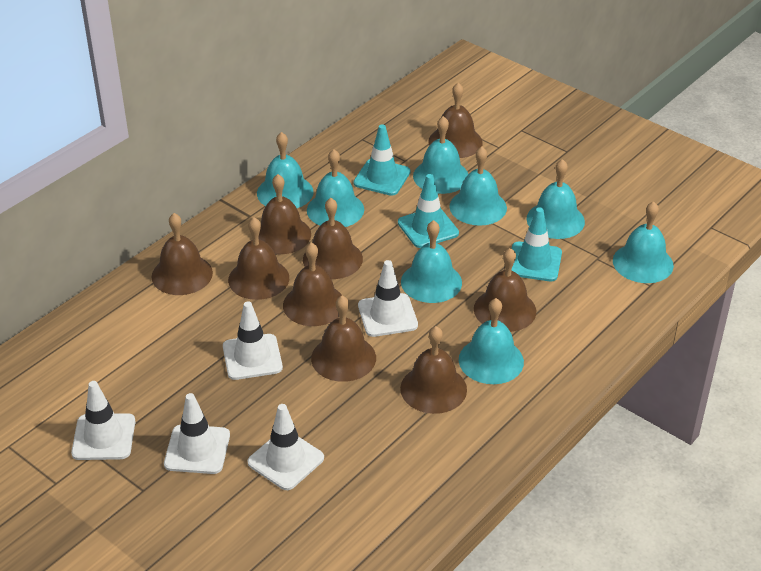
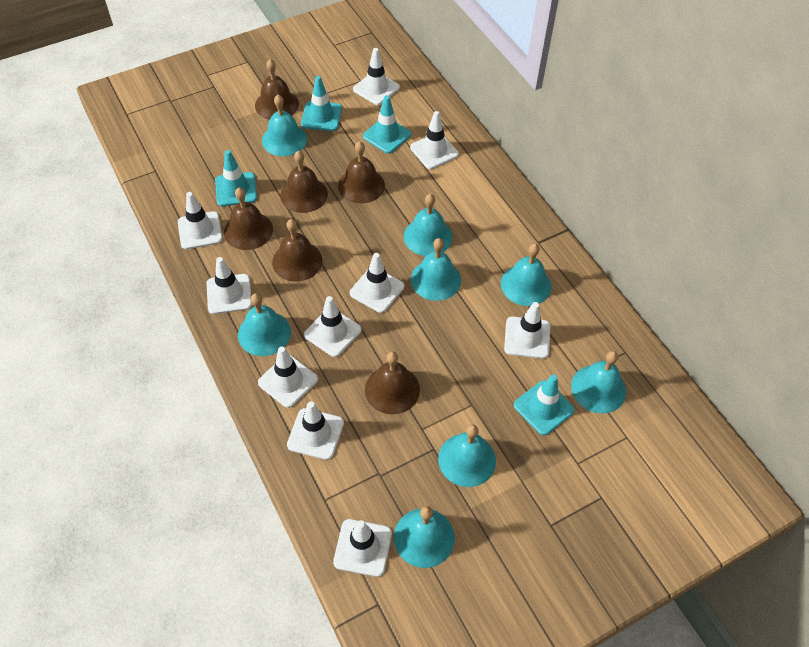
brown bell: [152,213,213,295] [228,217,289,300] [259,174,311,254] [283,243,342,326] [303,198,363,279] [311,296,376,382] [400,326,467,414] [428,83,483,158] [474,248,536,332] = 9 -> [224,188,273,250] [255,59,299,120] [272,219,322,282] [280,151,328,213] [338,141,385,203] [365,351,420,414] = 6
turquoise traffic cone: [353,124,411,196] [398,174,459,248] [511,207,562,281] = 3 -> [215,150,257,206] [301,76,342,131] [363,95,411,154] [514,374,575,435] = 4
white traffic cone: [71,381,135,460] [164,393,230,474] [223,301,283,380] [248,404,324,490] [358,260,418,337] = 5 -> [178,192,223,249] [207,257,252,314] [258,347,318,408] [287,402,344,460] [304,296,362,357] [333,519,392,577] [350,253,404,313] [353,48,400,105] [410,111,459,169] [504,302,550,359] = 10

